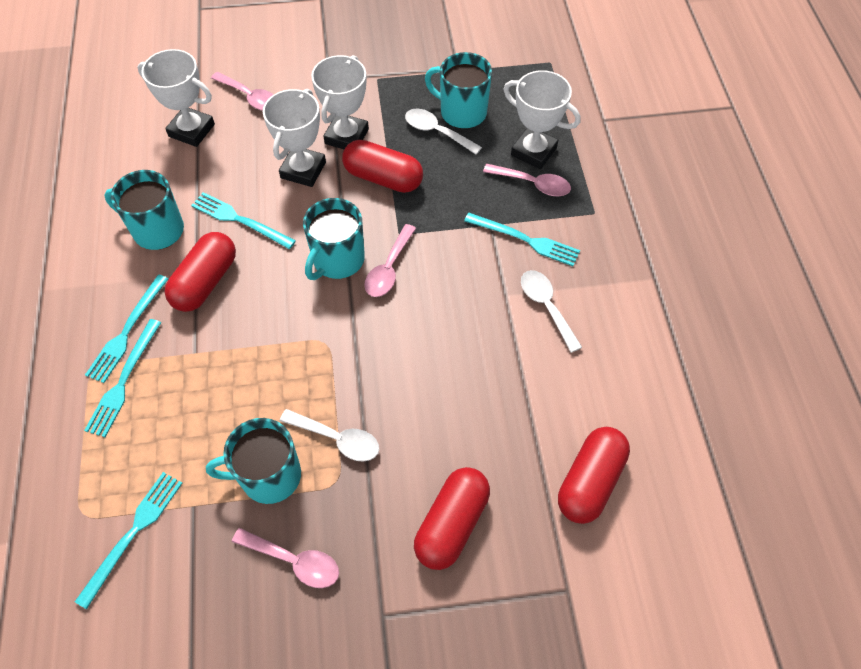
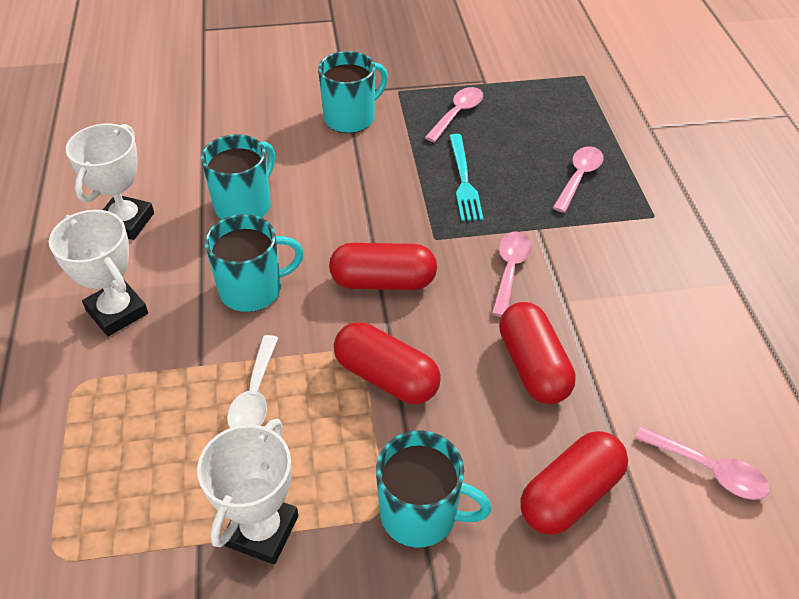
turquoise fork: [75,472,182,609] [84,319,161,437] [85,274,168,383] [191,192,296,249] [464,213,580,266] = 5 -> [449,134,483,221] = 1
white spoon: [280,409,379,461] [405,109,482,155] [521,270,582,353] = 3 -> [227,335,278,428] = 1
white trophy: [137,49,215,147] [263,89,326,187] [311,55,369,149] [503,70,581,169] = 4 -> [49,210,148,336] [66,123,154,240] [197,419,299,564] = 3

